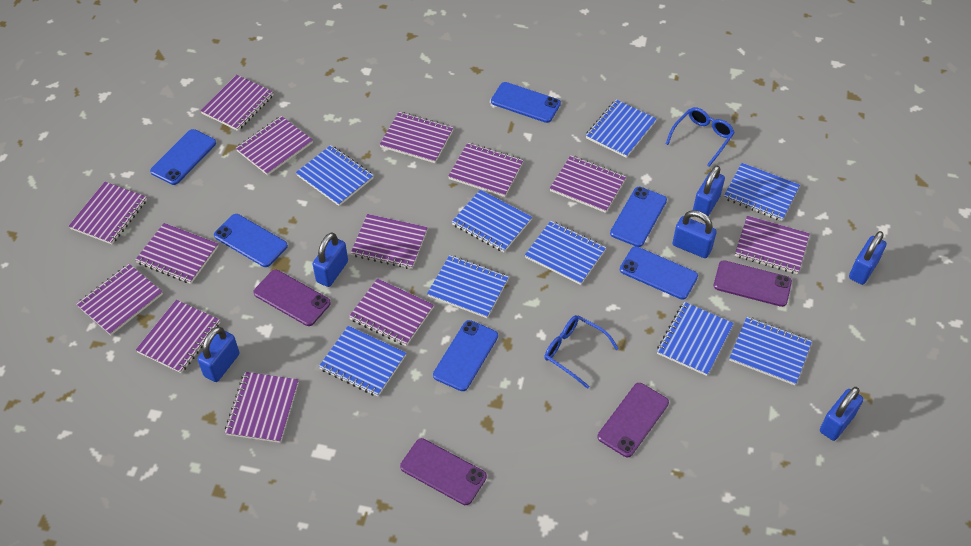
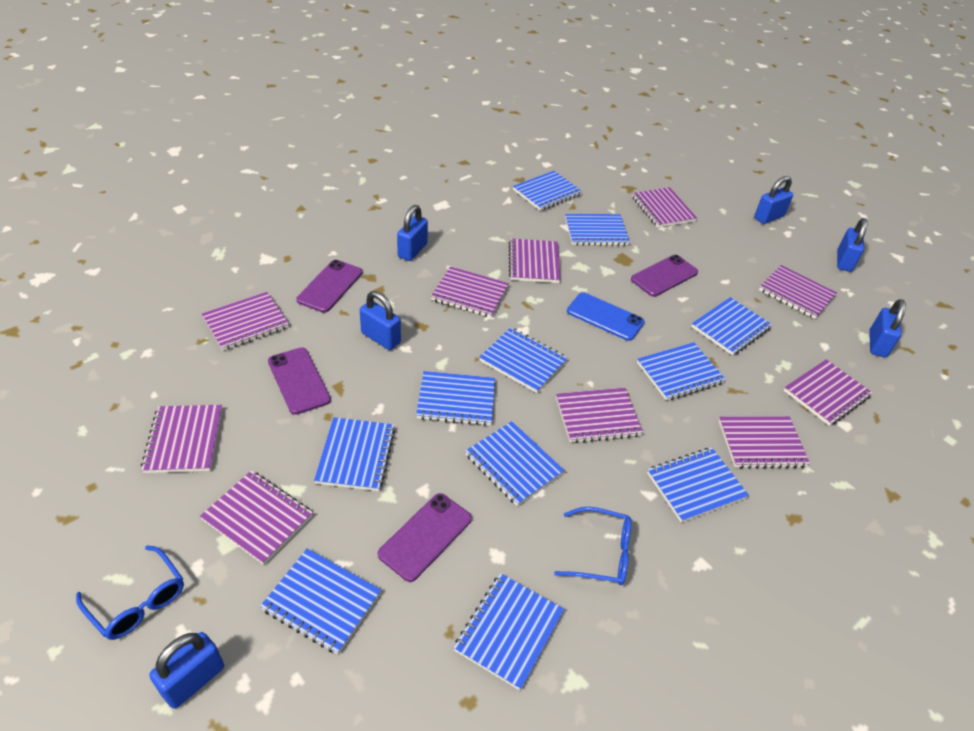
blue notebook: [296,145,374,206] [319,326,406,397] [427,255,509,318] [452,190,532,252] [525,221,606,285] [586,100,657,158] [657,302,734,376] [724,163,800,221] [729,317,812,385] = 9 -> [260,548,381,654] [314,417,395,491] [416,371,495,426] [454,573,564,690] [465,421,565,506] [479,327,568,393] [513,171,582,211] [565,214,630,246] [637,342,726,401] [647,448,749,523] [691,297,772,356] = 11
blue phone: [150,129,216,185] [214,214,288,267] [433,320,498,391] [491,82,561,123] [610,187,667,247] [620,246,698,300] = 6 -> [567,292,645,341] = 1
purple notebook: [69,182,147,244] [76,264,163,335] [135,223,218,284] [136,300,220,373] [200,75,274,131] [225,372,299,443] [236,116,313,175] [349,278,434,346] [351,214,428,269] [380,112,453,163] [448,143,523,197] [550,155,626,213] [735,216,810,274] = 13 -> [141,405,222,473] [200,471,313,565] [202,292,289,351] [431,266,509,318] [509,239,561,283] [556,388,643,443] [632,187,697,228] [718,416,810,469] [759,265,837,319] [784,359,872,426] = 10

